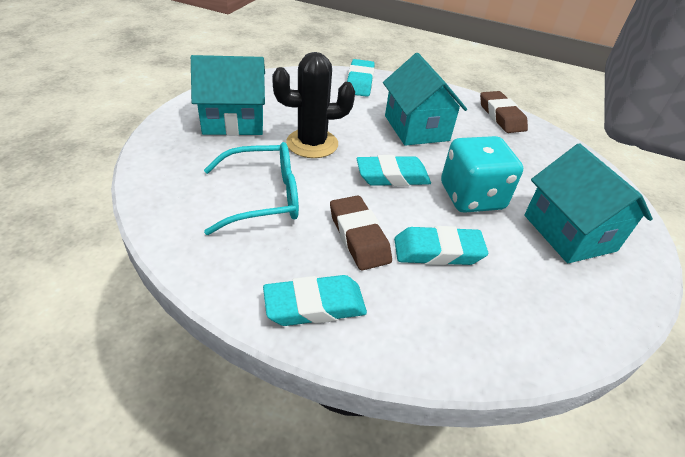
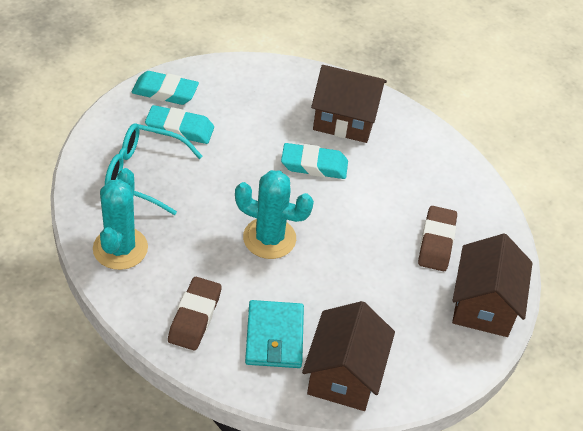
black cactus: [272,52,355,158] = 1 -> none = 0
brown house: none = 0 -> [302,301,395,411] [311,65,387,143] [452,234,532,337] = 3
turquoise cactus: none = 0 -> [93,168,148,270] [235,170,314,259] = 2
turquoise dice: [441,136,523,213] = 1 -> none = 0
turquoise eraser: [263,275,367,326] [347,59,375,97] [357,155,431,186] [394,226,488,266] = 4 -> [132,71,199,105] [145,105,214,144] [281,143,348,179] = 3
turquoise house: [191,55,265,136] [383,53,467,146] [524,143,653,263] = 3 -> none = 0
turquoise wallet: none = 0 -> [245,300,304,368] = 1

